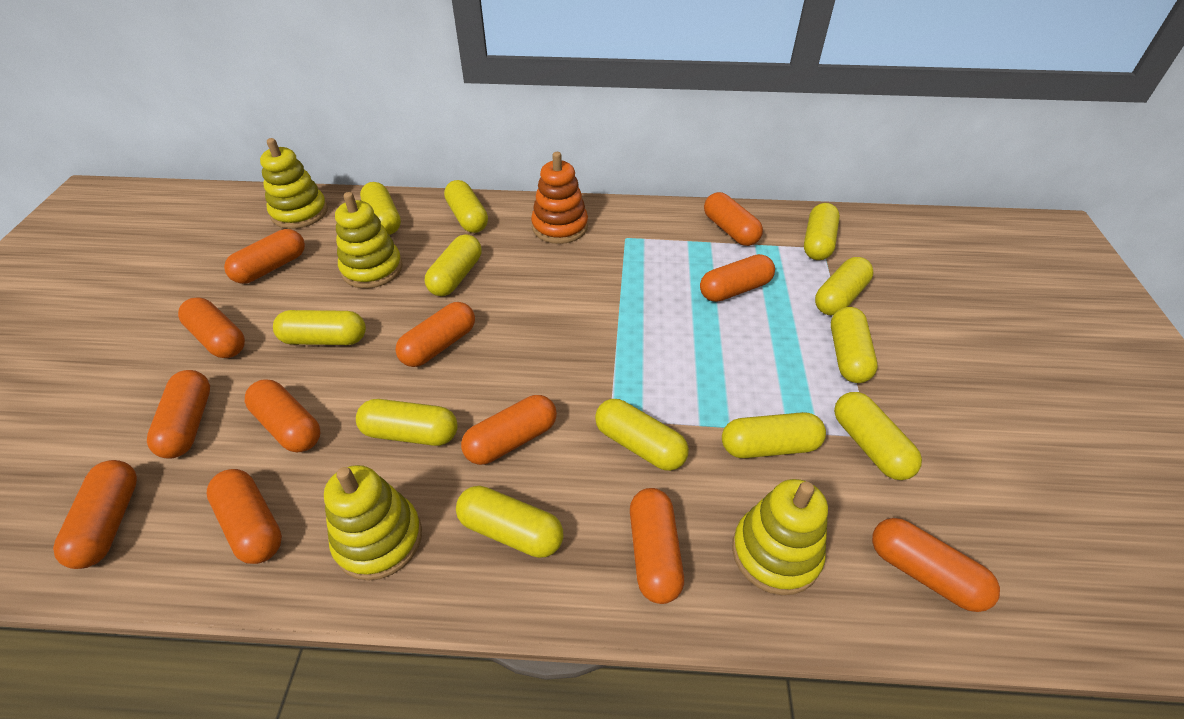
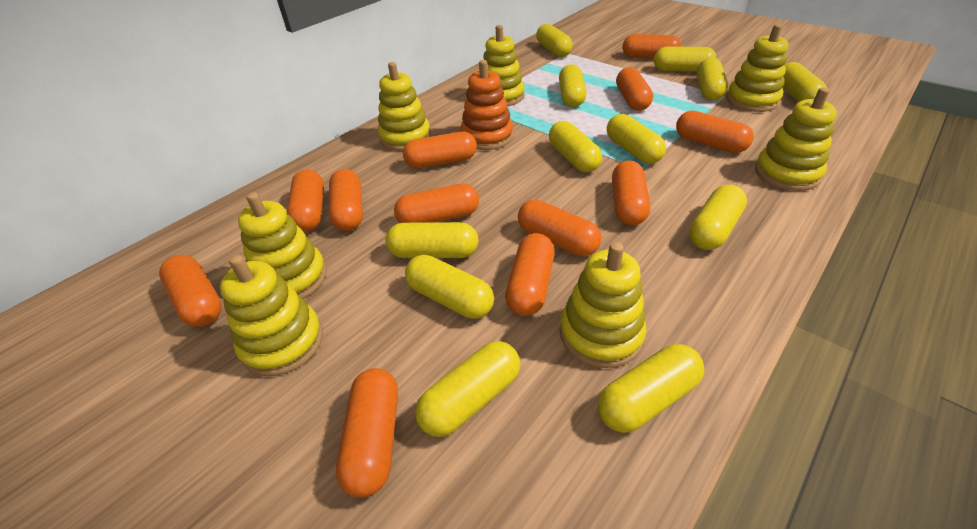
yellow stacking toy: [260,138,328,229] [324,465,422,581] [335,192,403,288] [732,479,828,595] = 4 -> [220,255,323,376] [238,192,327,299] [378,62,431,151] [483,25,525,106] [560,242,646,368] [726,24,789,112] [755,88,837,191] = 7

